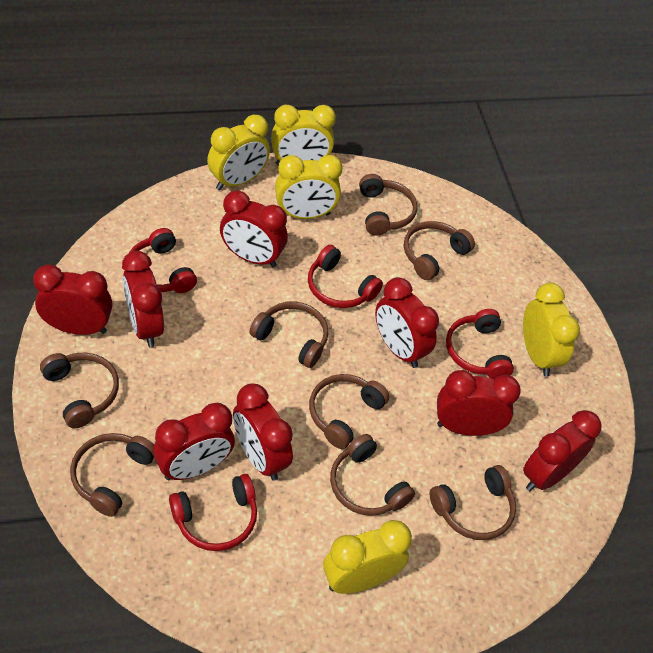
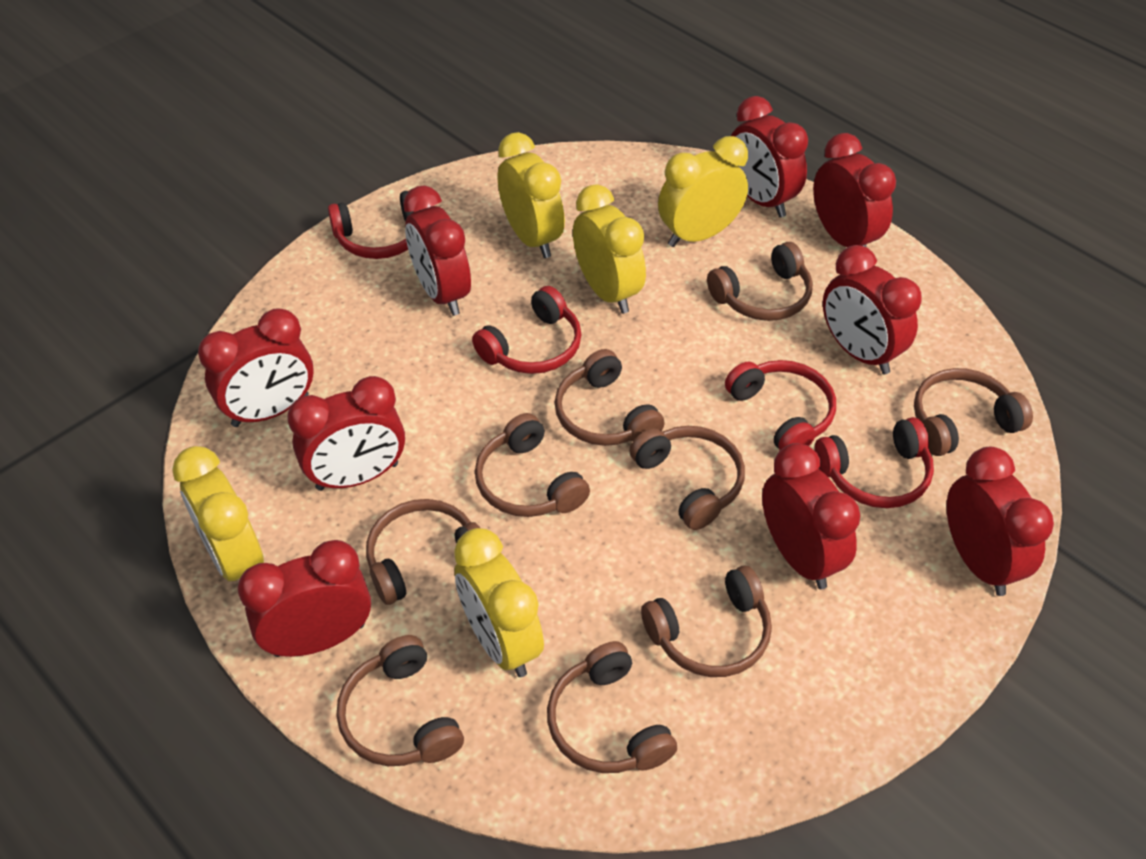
brown headphones: [40,352,119,428] [70,433,154,517] [249,301,328,368] [309,374,389,449] [330,434,415,516] [359,174,417,236] [404,221,475,280] [430,465,516,540] = 8 -> [337,635,464,766] [366,499,480,605] [475,413,590,517] [547,641,677,773] [555,349,665,446] [629,426,745,530] [641,566,772,677] [707,242,813,321] [914,368,1033,456] = 9
red clock: [33,265,112,335] [122,251,164,347] [153,403,235,480] [220,191,288,267] [233,383,293,481] [375,277,439,368] [437,370,521,436] [523,410,602,491] = 8 -> [198,308,314,427] [238,540,371,657] [287,376,405,491] [403,186,471,316] [731,96,808,217] [762,443,860,589] [813,133,896,247] [823,245,922,374] [946,447,1054,596] = 9

